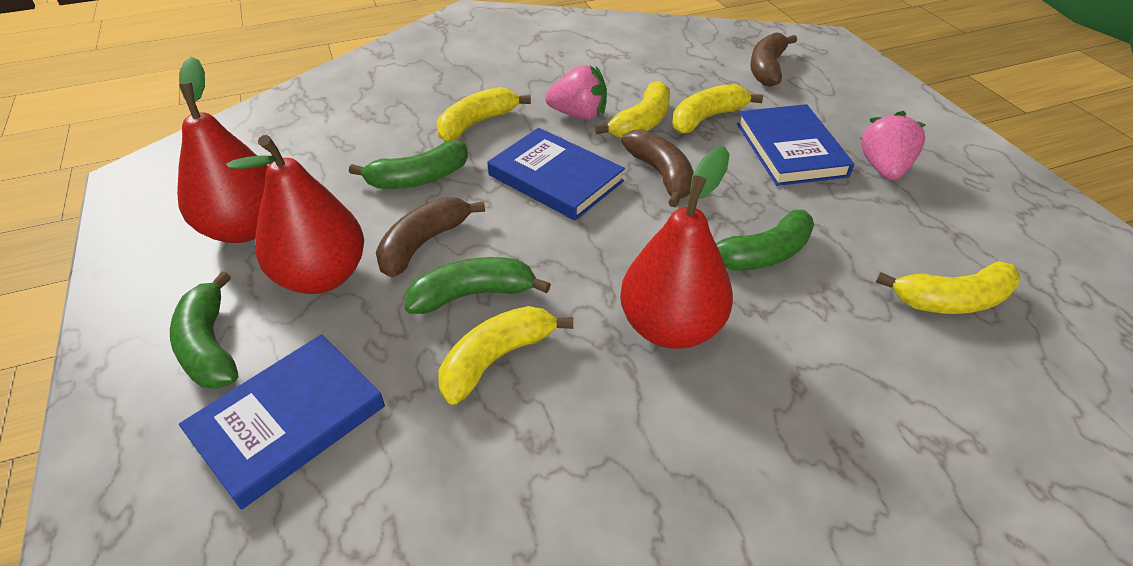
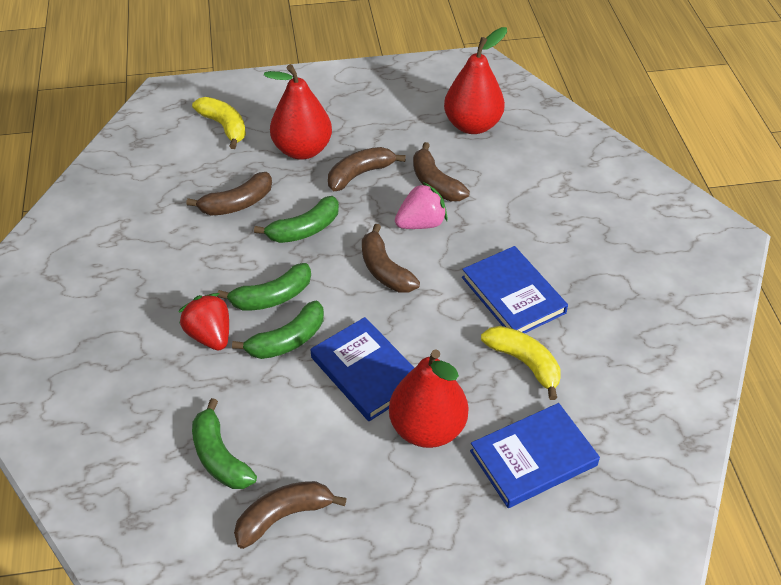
brown banana: [376,197,485,277] [621,129,694,207] [750,32,797,87] = 3 -> [186,172,272,216] [234,481,347,549] [328,147,406,191] [362,224,420,293] [413,142,470,201] = 5
pink strawberry: [545,65,607,120] [861,111,925,180] = 2 -> [395,182,448,229] = 1
red strawberry: none = 0 -> [178,293,229,351] = 1
yellow banana: [437,87,531,142] [438,306,573,405] [595,81,670,138] [672,84,763,134] [876,261,1020,314] = 5 -> [192,97,246,149] [481,326,561,400] = 2

